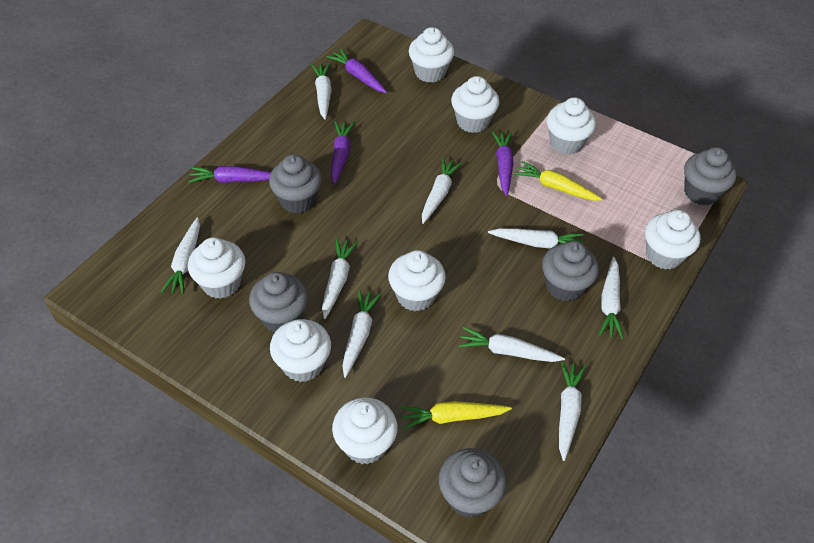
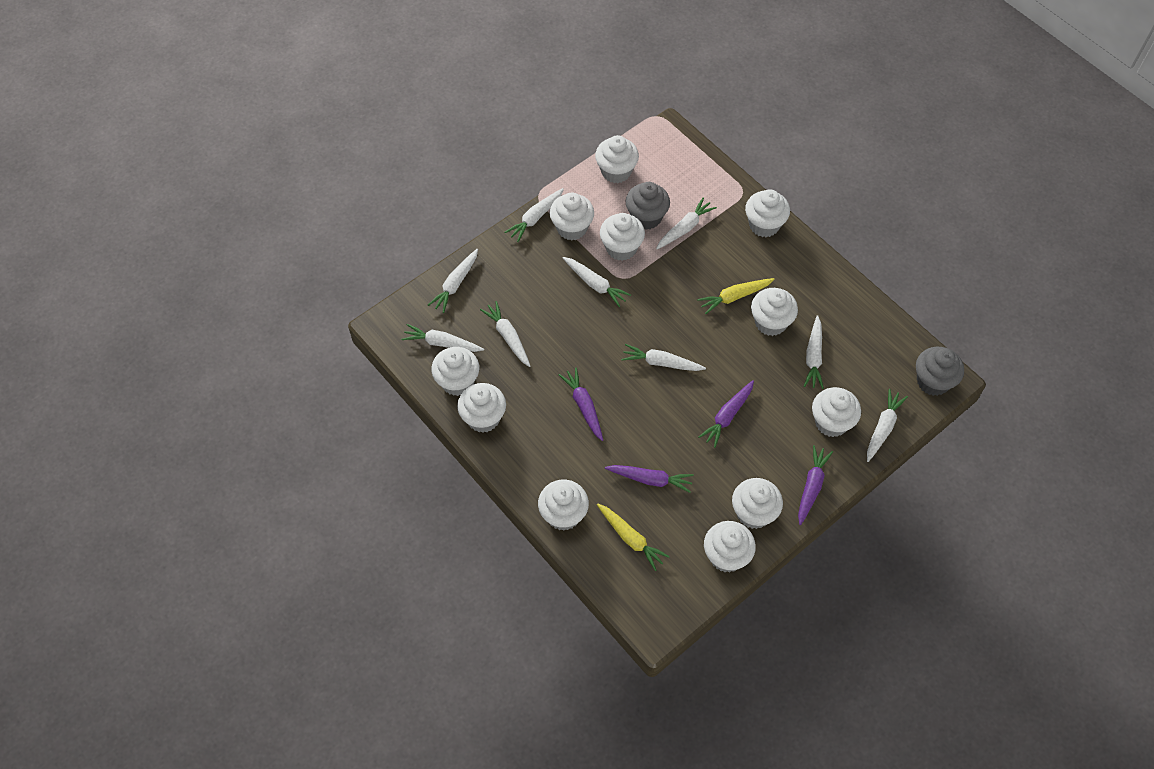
grey cupcake: [249,272,308,332] [269,154,322,214] [439,448,506,518] [542,241,599,302] [684,147,737,205] = 5 -> [626,182,670,230] [916,347,964,396] = 2
white cupcake: [188,237,246,299] [270,319,331,382] [332,397,398,465] [388,250,446,311] [409,27,454,83] [451,76,500,133] [547,97,596,155] [645,210,701,270] = 8 -> [431,347,479,396] [457,383,506,433] [538,480,589,531] [550,193,594,240] [595,135,639,183] [600,213,645,261] [704,521,756,573] [732,478,783,529] [745,189,790,237] [751,288,798,336] [812,387,861,437] = 11

